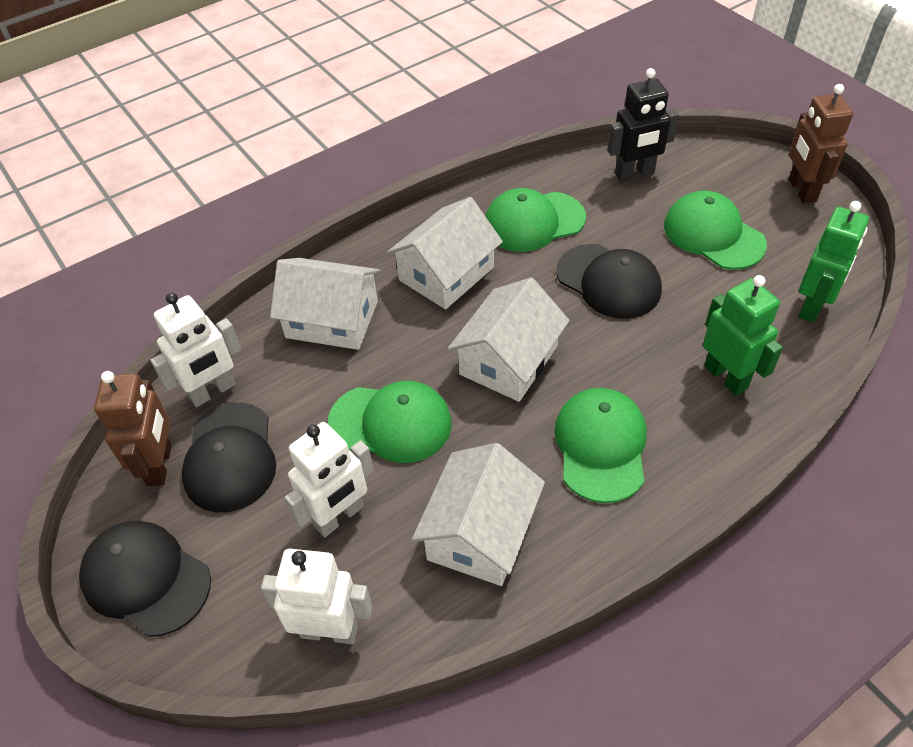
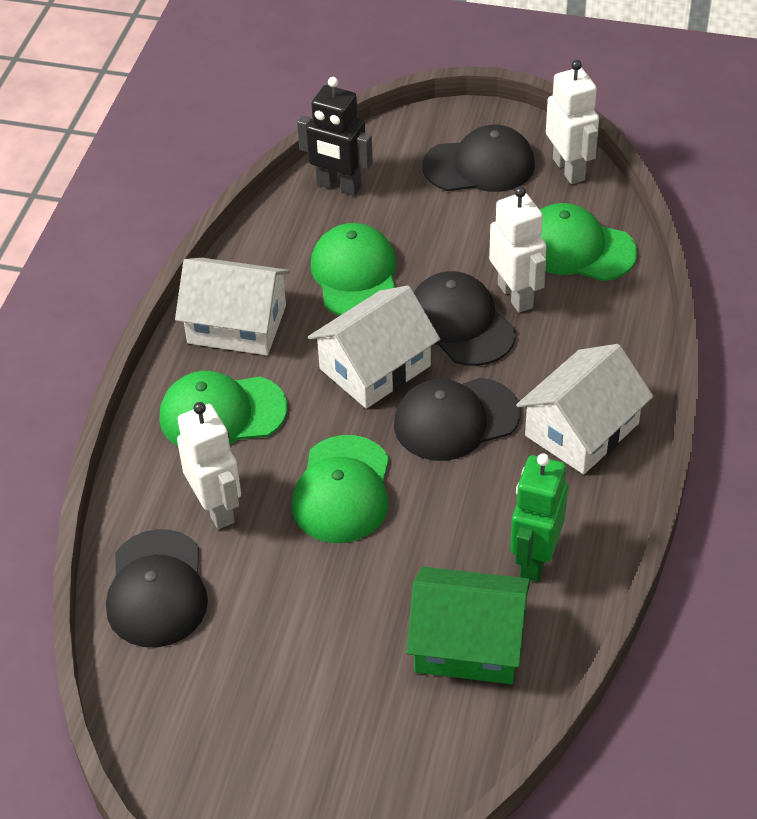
black cap: [79,521,211,637] [182,402,276,512] [556,244,662,319] = 3 -> [106,529,208,647] [394,378,520,461] [414,271,516,366] [423,125,535,192] = 4
brown robot: [94,371,171,486] [789,84,853,204] = 2 -> none = 0
green house: none = 0 -> [406,566,530,684] = 1
green robot: [703,275,783,396] [799,201,869,323] = 2 -> [510,453,568,582] = 1
white house: [270,258,380,350] [387,197,503,309] [412,443,545,586] [448,278,570,402] = 4 -> [175,258,290,355] [308,285,440,409] [516,344,654,474] = 3

